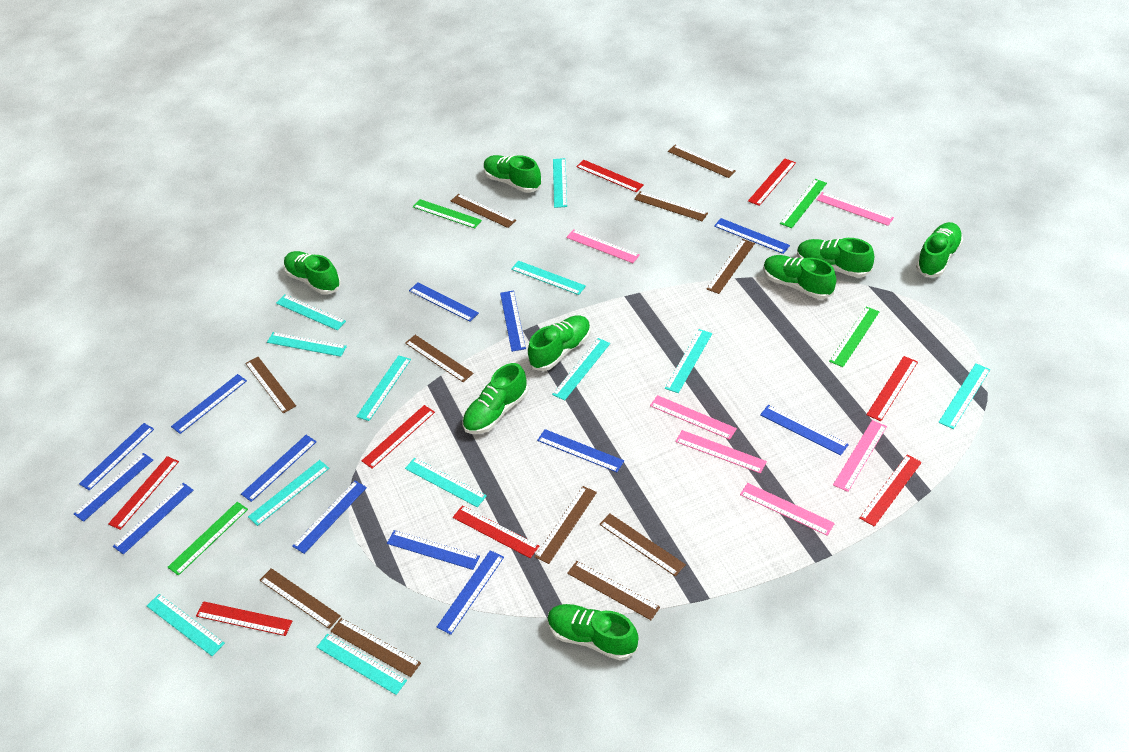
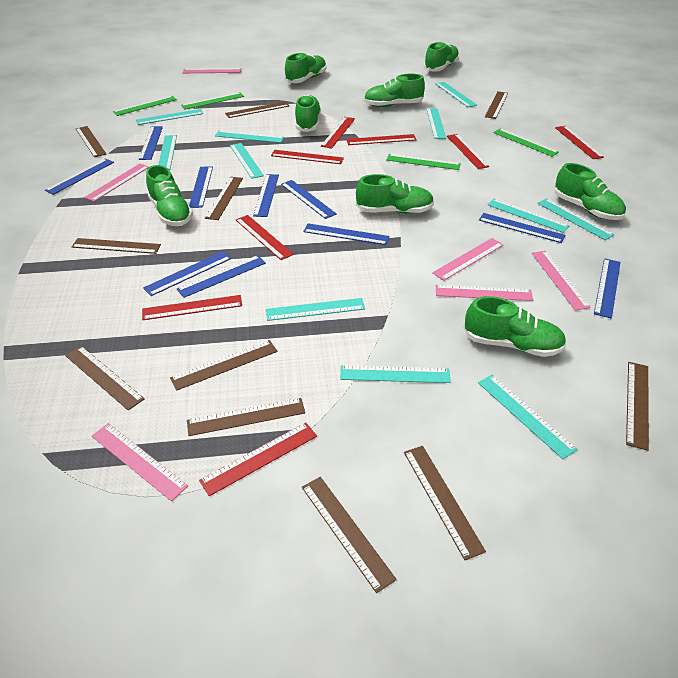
blue ruler: [74,453,153,522] [79,423,154,491] [113,483,193,554] [171,374,247,434] [241,435,317,502] [292,480,367,554] [387,530,480,570] [409,282,479,322] [437,550,504,635] [500,290,526,352] [537,429,624,472] [714,218,790,254] [760,405,849,455] = 13 -> [45,159,114,195] [139,126,163,160] [143,251,231,296] [177,255,266,298] [189,167,213,208] [253,174,279,217] [281,180,337,219] [303,223,389,245] [479,213,565,243] [594,258,621,319] = 10
turquoise ruler: [147,594,225,656] [248,460,329,526] [267,332,347,357] [276,294,346,330] [317,633,407,695] [356,355,411,421] [405,458,487,507] [511,261,586,295] [552,338,610,401] [553,158,567,208] [665,329,712,393] [938,363,990,429] = 12 -> [136,109,203,125] [158,135,177,170] [215,130,284,143] [230,143,264,179] [266,298,365,321] [340,365,451,383] [426,108,446,139] [435,82,477,107] [478,375,577,459] [487,199,569,233] [537,198,615,240] = 11

